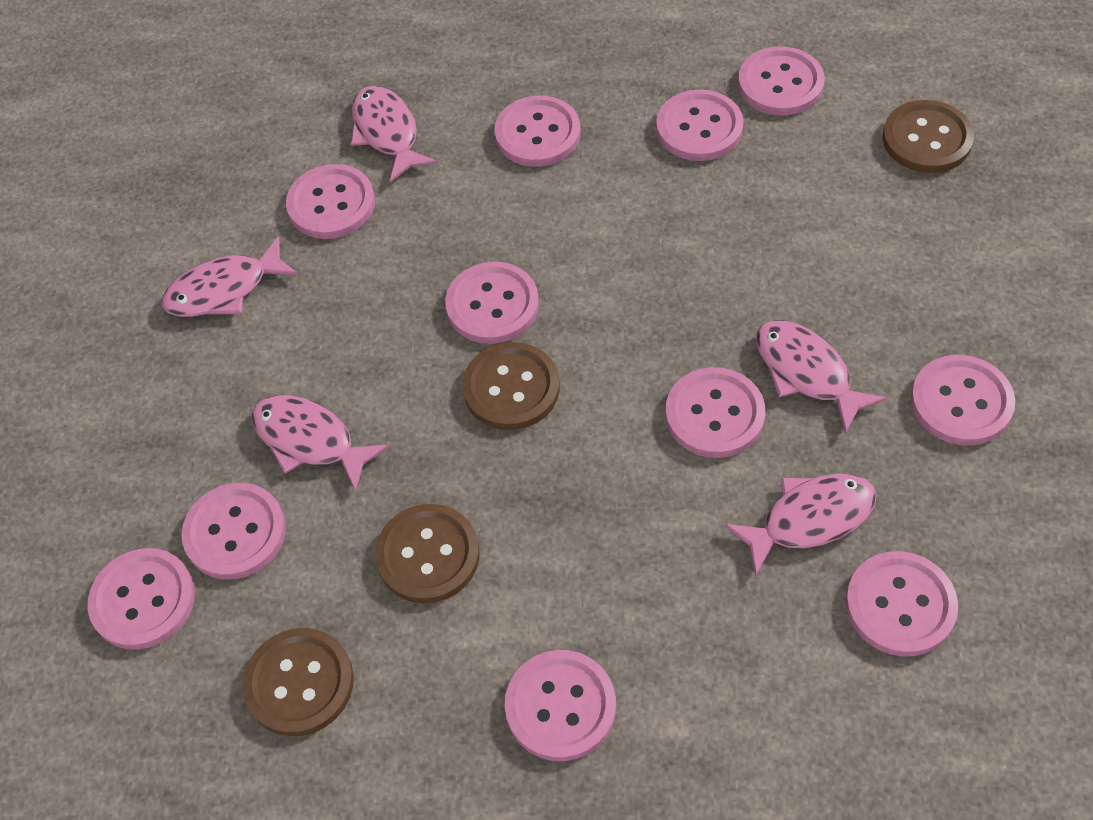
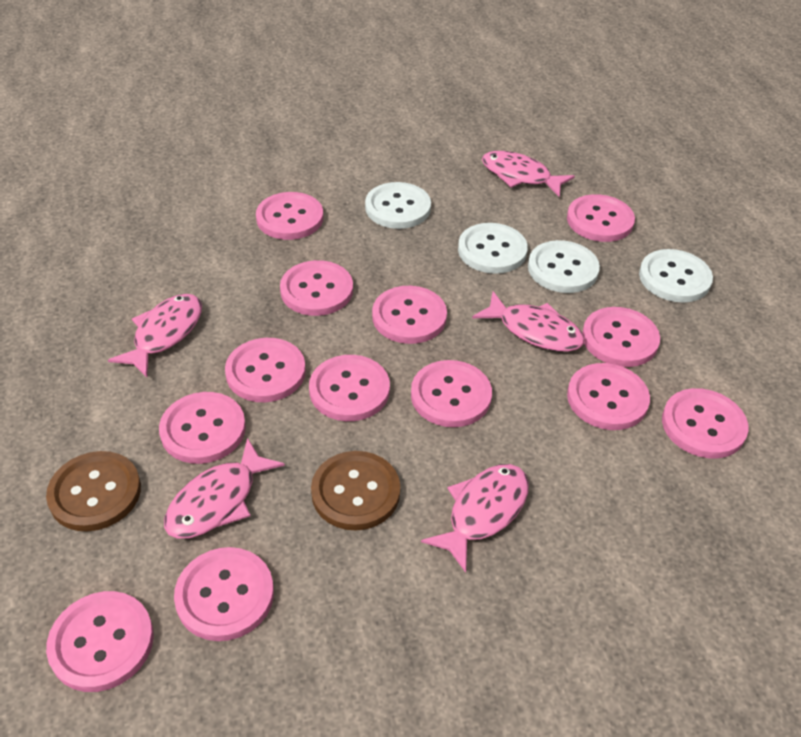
brown button: [243,628,354,736] [375,504,480,603] [462,342,560,430] [883,100,974,173] = 4 -> [46,451,141,532] [311,451,400,531] = 2
pink button: [88,548,195,650] [181,483,286,580] [286,164,375,239] [445,262,539,344] [494,96,581,167] [505,650,616,761] [656,89,744,161] [666,367,765,458] [738,46,825,116] [846,551,958,657] [911,355,1015,445] = 11 -> [46,591,154,692] [159,392,246,464] [174,547,274,641] [225,338,306,402] [256,192,323,240] [280,260,353,316] [309,355,390,421] [372,286,447,344] [411,360,492,427] [567,194,635,242] [567,363,650,430] [582,307,660,367] [662,388,749,459] = 13
white button: none = 0 -> [365,182,431,229] [458,223,528,274] [528,240,600,293] [639,249,713,302] = 4

